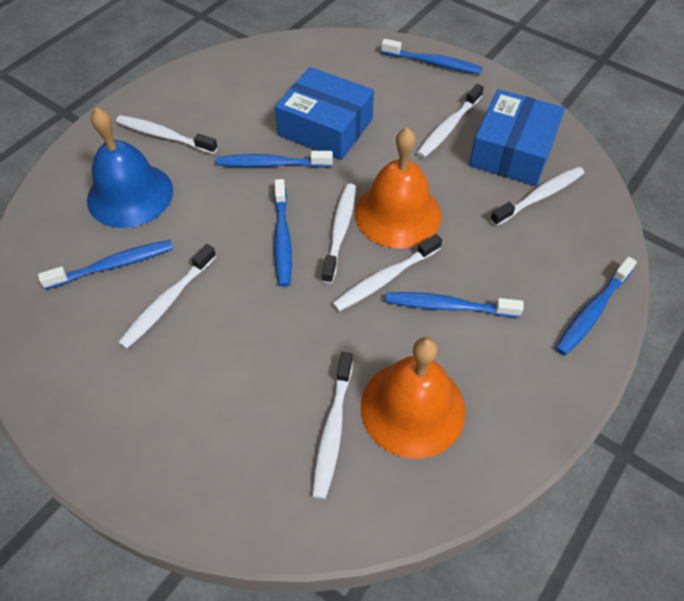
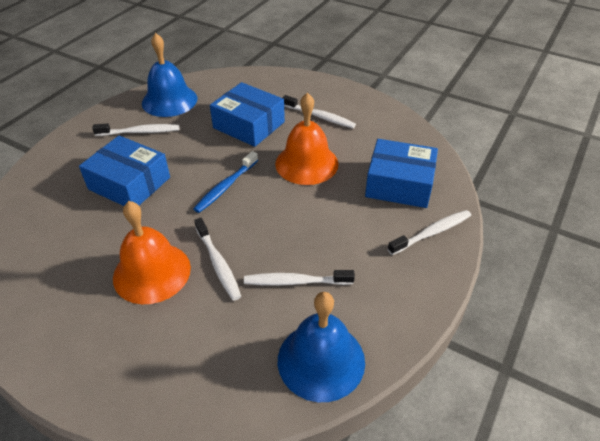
blue bell: [87,107,173,228] = 1 -> [142,33,197,117] [278,292,365,402] = 2
blue box: [275,67,374,160] [469,89,565,186] = 2 -> [79,135,170,206] [210,82,285,147] [365,139,438,208] = 3
blue toothbrush: [38,240,173,290] [216,151,333,167] [274,179,292,287] [381,39,483,74] [385,292,524,317] [556,257,637,356] = 6 -> [193,151,258,213] = 1
white toothbrush: [116,115,218,154] [118,244,216,349] [312,352,353,499] [321,184,356,284] [332,234,442,311] [417,84,484,158] [490,166,584,226] = 7 -> [92,124,179,136] [194,218,241,301] [244,270,355,286] [283,95,356,128] [388,210,471,255] = 5

